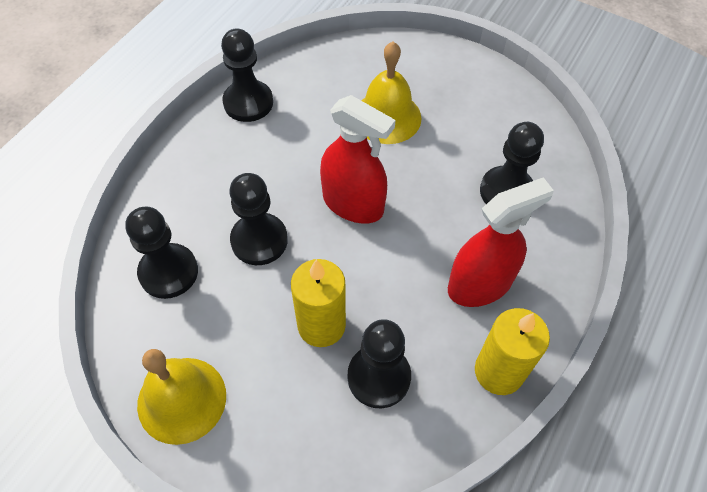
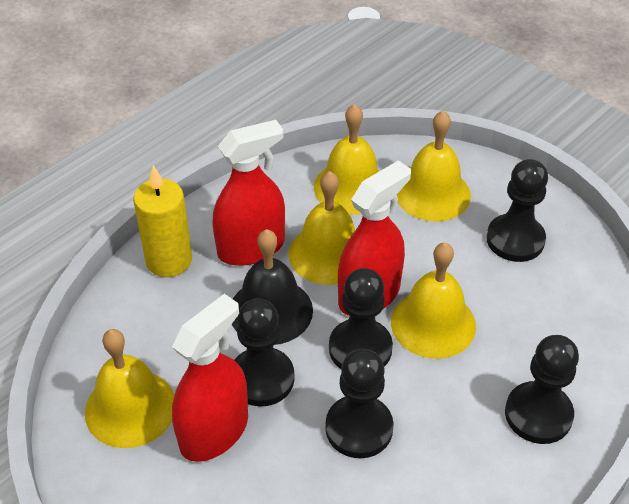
black bell: none = 0 -> [232,229,313,345] = 1
red spray bottle: [320,95,396,224] [448,177,554,307] = 2 -> [172,294,248,462] [212,120,285,266] [338,160,411,316] = 3
yellow bell: [137,349,226,445] [361,41,422,144] = 2 -> [85,329,175,448] [289,171,355,285] [314,104,379,215] [391,242,476,359] [397,110,471,221] = 5
yellow candle: [291,259,346,347] [475,308,550,395] = 2 -> [133,165,192,277] = 1

